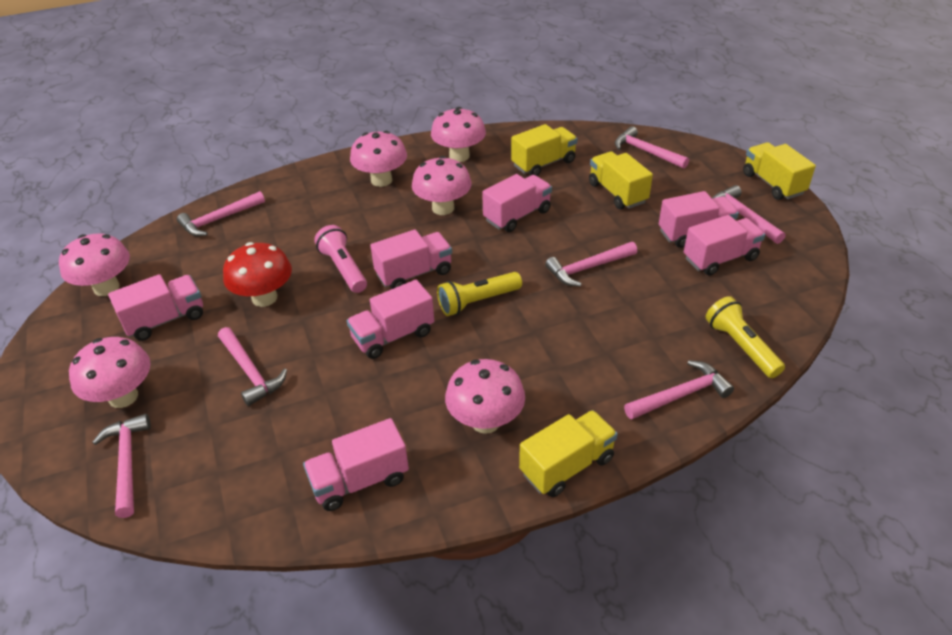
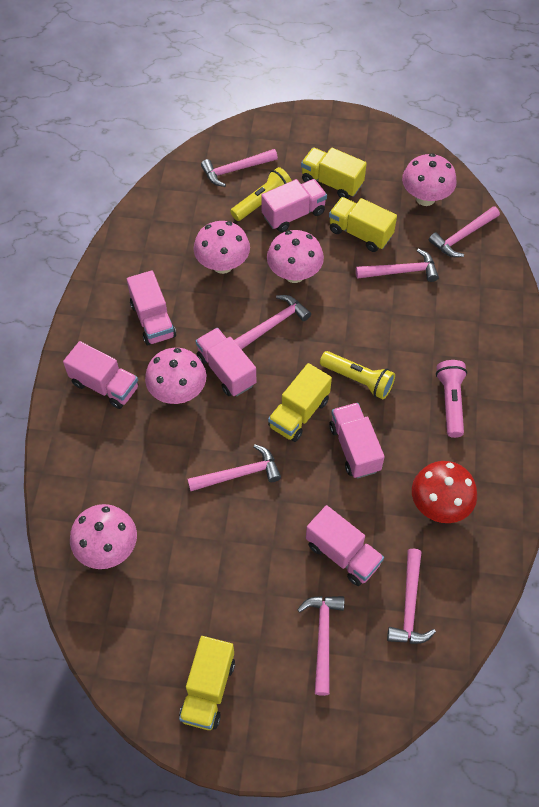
pink mushroom: [59,234,130,296] [69,337,151,408] [350,131,407,187] [412,156,472,215] [431,107,486,162] [445,359,525,434] = 6 -> [70,504,137,569] [145,348,206,404] [193,221,250,274] [267,230,324,283] [402,153,457,206] = 5
pink truck: [108,274,203,341] [303,418,409,511] [347,280,434,359] [370,230,452,289] [482,174,552,232] [659,191,739,248] [684,215,765,276] = 7 -> [63,341,138,409] [127,270,176,345] [196,328,256,396] [261,179,327,232] [306,505,384,586] [330,402,385,478] = 6

